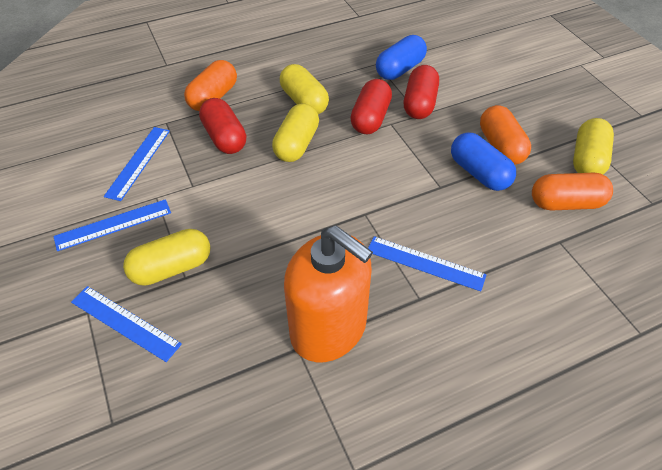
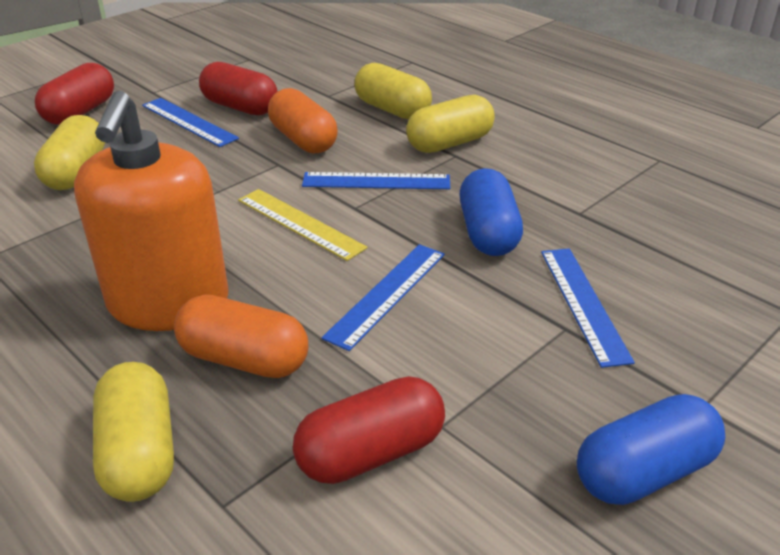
orange capsule: [184,60,237,111] [480,105,531,165] [532,173,613,210] = 3 -> [174,294,308,378] [268,88,338,154] = 2
yellow ruler: none = 0 -> [238,189,368,261] = 1

